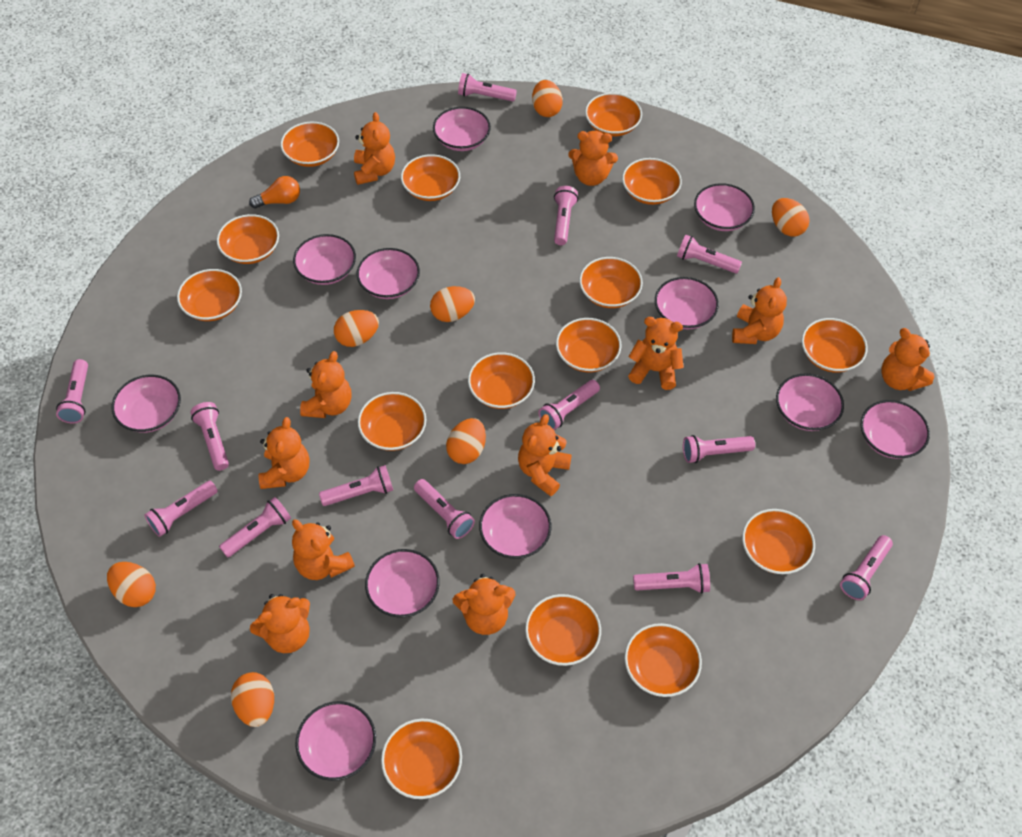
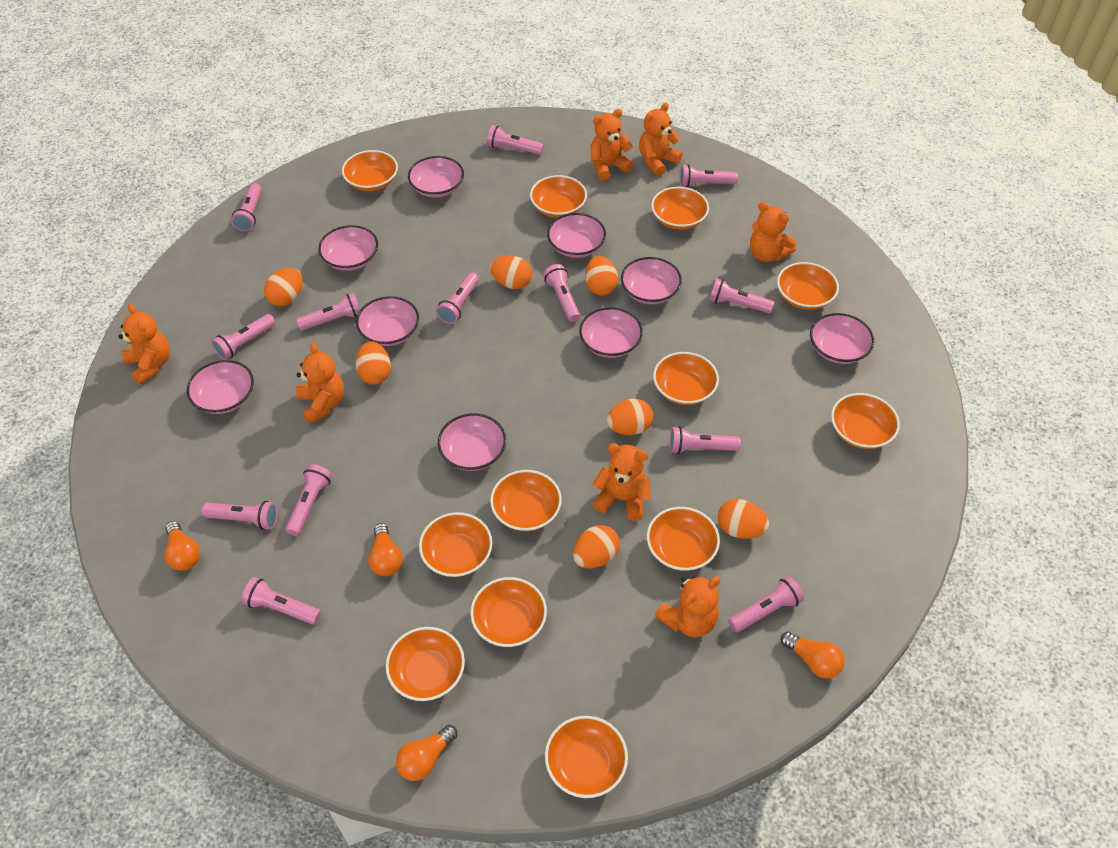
orange bowl: [177,269,242,321] [217,214,279,264] [281,122,339,167] [358,392,427,451] [381,719,462,799] [401,154,460,201] [468,352,535,409] [525,594,601,666] [556,318,621,372] [579,257,643,308] [585,93,642,136] [622,158,682,205] [625,623,702,697] [742,509,815,574] [802,318,868,373] = 15 -> [342,150,398,191] [386,627,465,701] [419,512,492,577] [470,577,547,647] [490,470,562,531] [530,175,587,218] [545,716,628,798] [647,507,720,571] [651,187,709,230] [653,352,719,405] [777,262,839,310] [831,393,900,449] = 12
orange light bulb: [249,176,300,208] = 1 -> [165,521,200,571] [368,523,403,576] [396,725,457,781] [780,632,845,679] = 4
orange teddy bear: [250,594,310,653] [258,417,309,489] [292,519,355,580] [300,351,351,418] [354,112,395,185] [453,574,516,635] [518,414,572,496] [568,131,618,186] [628,317,684,390] [732,277,787,344] [881,328,935,391] = 11 -> [119,304,170,385] [296,343,344,424] [591,109,634,181] [593,443,651,521] [639,102,683,176] [655,576,721,637] [750,202,797,262] = 7
pink bowl: [112,375,181,433] [293,234,356,285] [295,701,376,781] [357,248,420,299] [365,549,440,618] [433,107,491,151] [479,494,551,559] [655,277,719,329] [694,183,755,231] [776,373,844,431] [861,400,930,459] = 11 -> [187,360,254,414] [318,225,378,271] [356,296,419,346] [408,156,464,198] [438,413,506,471] [547,213,606,258] [579,307,643,358] [621,257,682,304] [810,313,874,364] = 9

